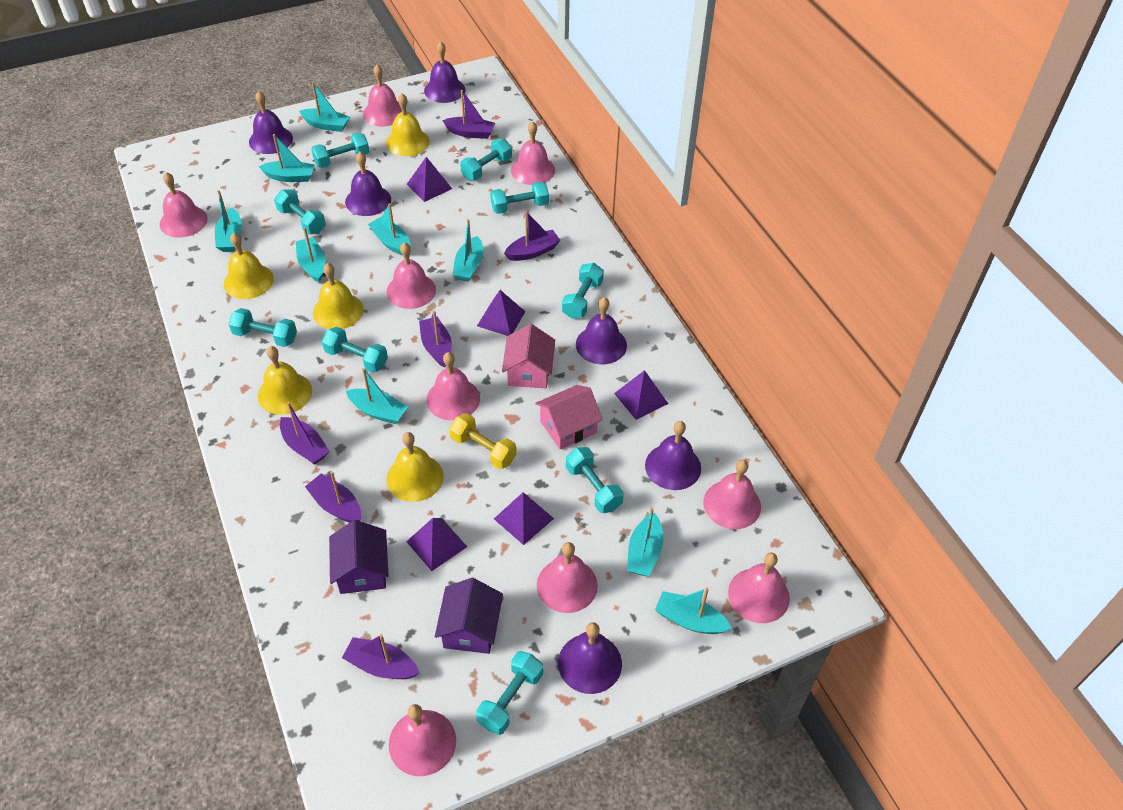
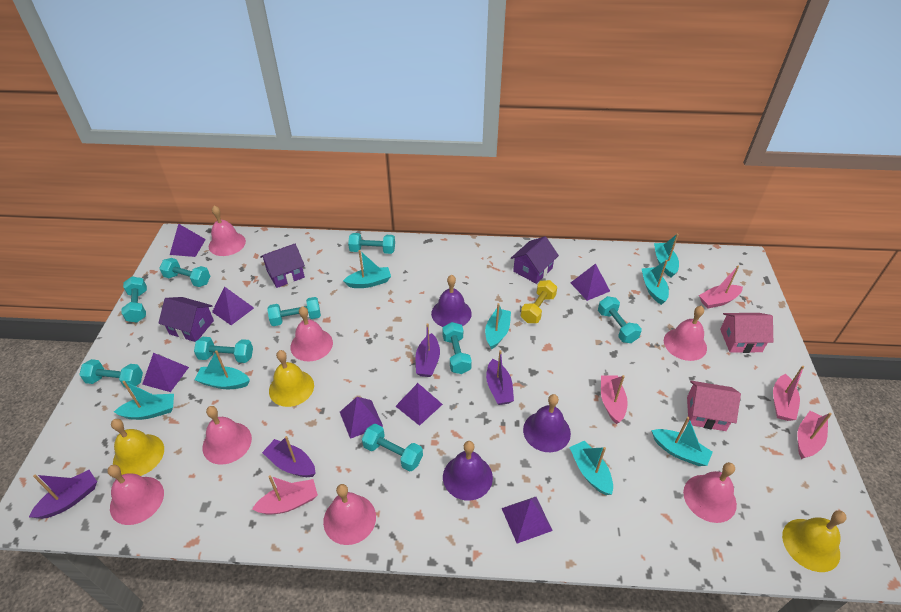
pink bell: [160,172,208,238] [363,64,402,126] [386,242,436,309] [389,704,456,776] [426,352,480,420] [511,121,555,185] [537,542,598,613] [703,460,761,529] [728,553,790,623] = 9 -> [107,464,164,525] [202,406,252,465] [209,206,246,256] [290,306,333,361] [323,484,376,545] [664,306,707,361] [683,462,737,523] = 7
pink boat: none = 0 -> [252,475,318,515] [601,375,628,424] [699,266,743,309] [773,366,804,421] [797,411,832,459] = 5
purple bell: [249,91,293,154] [345,152,391,216] [424,41,465,103] [558,622,622,694] [576,297,627,365] [645,421,701,490] = 6 -> [431,275,472,327] [443,441,493,501] [523,394,571,452] = 3
purple boat: [279,402,330,465] [305,471,361,523] [342,634,420,679] [419,311,452,367] [442,90,495,139] [504,211,561,261] = 6 -> [29,470,97,519] [262,436,316,477] [416,324,440,377] [486,350,514,405] = 4
purple house: [329,520,389,594] [435,578,503,654] = 2 -> [158,297,214,342] [260,244,305,288] [511,236,559,284] = 3
purple pyramid: [406,518,467,571] [407,157,452,202] [477,290,526,336] [494,492,554,545] [614,370,668,420] = 5 -> [142,353,189,392] [170,224,206,257] [212,287,254,325] [340,397,383,439] [395,383,443,426] [502,497,553,544] [571,263,610,301] = 7
turquoise boat: [215,190,242,252] [259,134,315,182] [296,227,325,283] [299,82,350,132] [346,368,408,424] [368,203,411,256] [452,219,483,282] [627,508,663,576] [655,588,732,634] = 9 -> [114,381,174,420] [194,350,250,389] [343,250,391,288] [485,303,511,349] [569,441,613,495] [642,260,669,305] [651,417,713,466] [654,233,679,278] = 8
yellow bell: [224,232,274,299] [258,346,312,415] [313,263,364,329] [386,93,430,156] [387,432,444,502] = 5 -> [111,419,164,476] [269,350,314,407] [782,511,847,572] = 3

